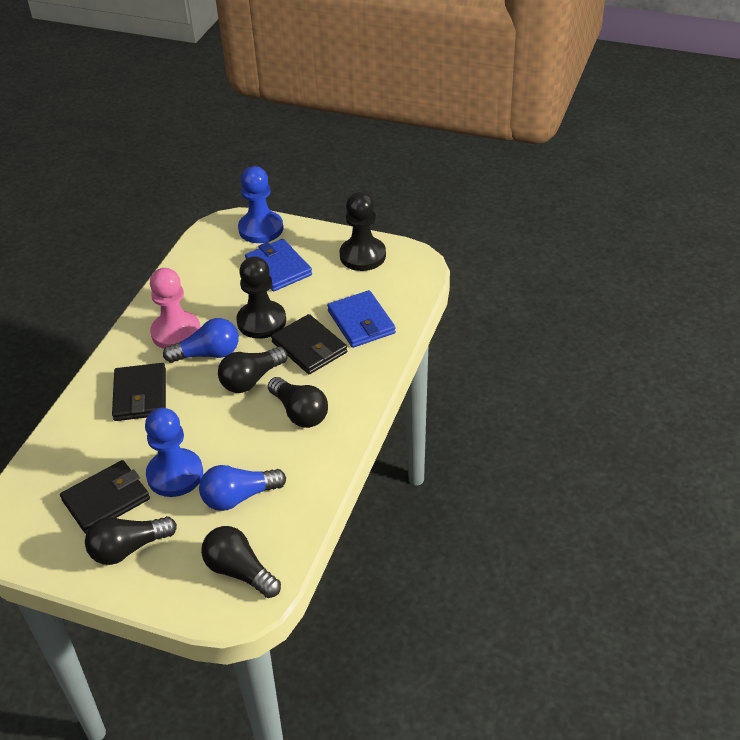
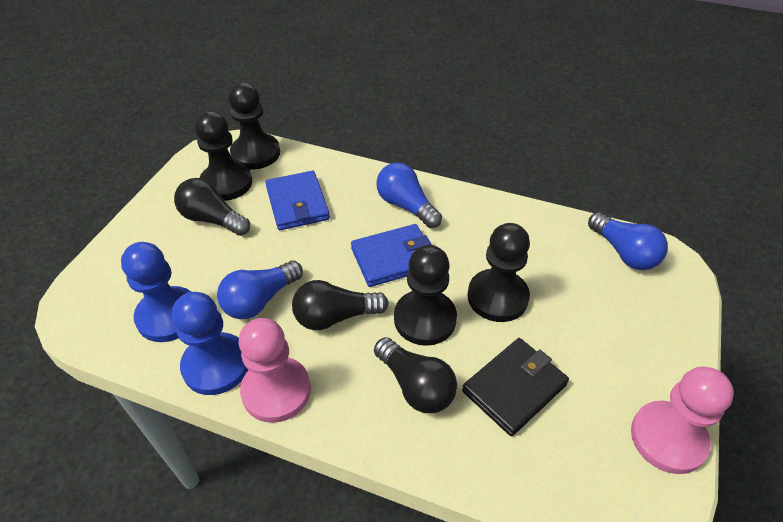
black light bulb: [85,516,177,565] [201,526,281,598] [218,347,288,393] [268,377,328,428] = 4 -> [174,178,250,236] [292,280,389,330] [374,337,457,413] = 3
black pawn: [237,256,286,339] [339,192,386,271] = 2 -> [194,111,252,201] [228,82,280,169] [394,245,457,346] [468,223,530,322] = 4
black wallet: [60,460,150,534] [112,363,166,421] [271,314,347,374] = 3 -> [462,338,569,436] = 1
blue light bulb: [163,318,239,363] [199,465,286,511] = 2 -> [217,261,303,319] [376,163,442,228] [588,212,668,270] = 3
pink pawn: [150,268,201,349] = 1 -> [239,318,311,423] [631,367,734,474] = 2

